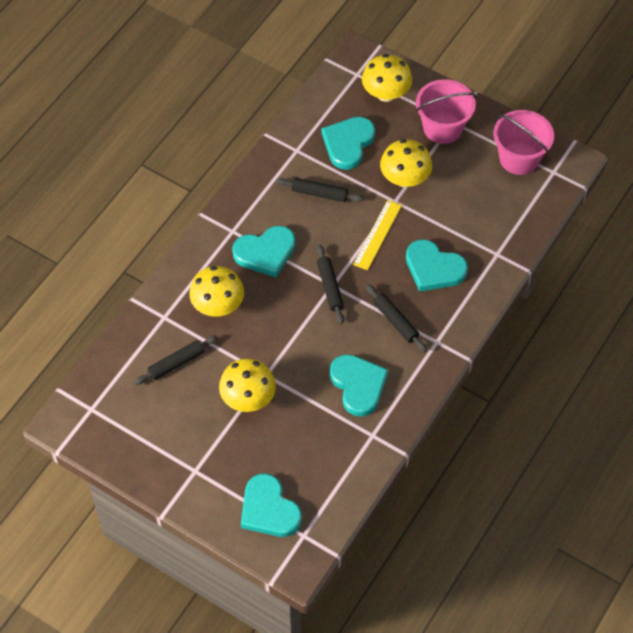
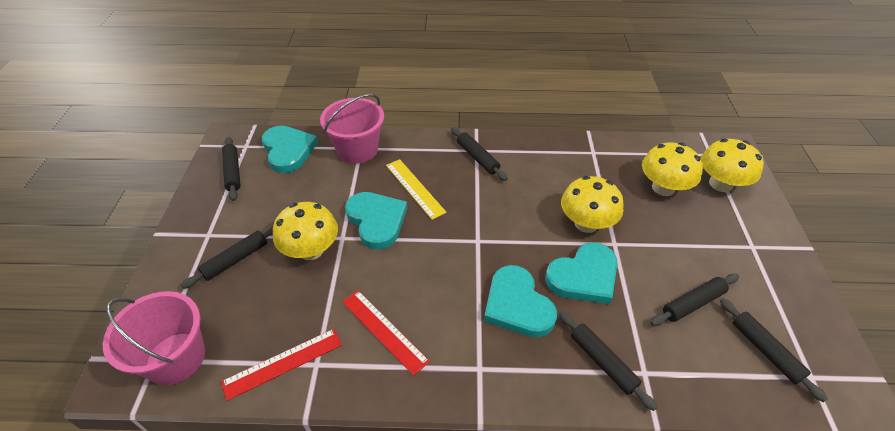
black rolling pin: [134,336,218,385] [276,178,364,202] [317,245,344,324] [366,284,427,352] = 4 -> [181,226,273,289] [222,137,241,201] [451,127,508,181] [559,311,657,411] [650,274,739,326] [720,298,827,402] = 6
red ruler: none = 0 -> [221,329,342,401] [342,290,430,376] = 2
turquoise heart: [232,226,296,277] [241,474,302,537] [322,117,375,170] [330,354,388,417] [406,239,468,292] = 5 -> [262,126,318,173] [345,192,407,249] [484,265,557,338] [545,243,618,304] = 4

